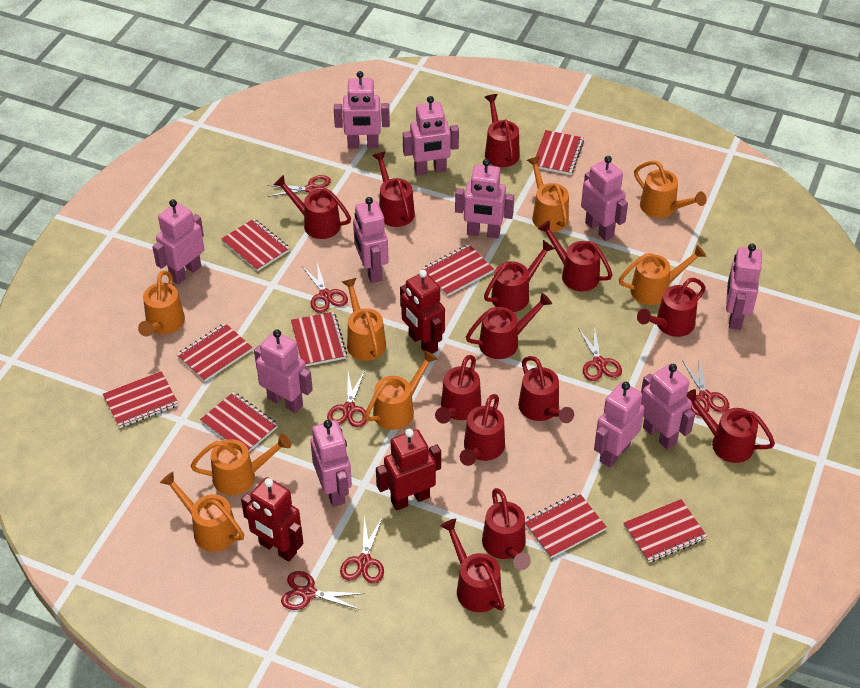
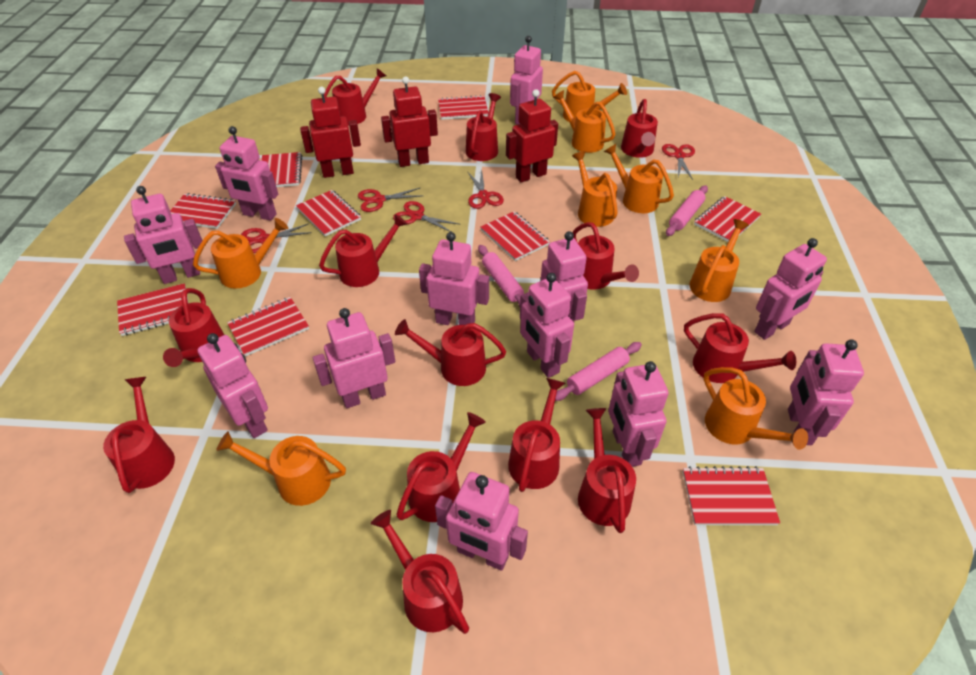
pink robot: [152,199,204,285] [254,330,313,413] [311,420,352,507] [334,71,390,149] [353,197,389,283] [403,96,459,175] [455,159,514,238] [581,156,628,241] [594,382,645,468] [641,364,695,450] [726,244,762,330] = 11 -> [124,186,203,284] [197,333,268,438] [215,126,278,221] [313,308,395,408] [419,232,489,325] [435,472,528,571] [510,36,543,125] [520,273,574,378] [541,231,588,322] [608,361,669,467] [754,238,827,340] [788,339,864,445] = 12
pink rolling pin: none = 0 -> [478,245,524,307] [555,342,642,401] [666,185,708,236] = 3
red scissors: [267,175,331,197] [281,571,365,610] [302,263,348,313] [327,371,367,427] [340,516,384,584] [578,325,622,381] [683,360,729,416] = 7 -> [241,223,312,253] [358,188,421,212] [393,201,459,232] [467,170,504,209] [662,144,695,180] = 5

